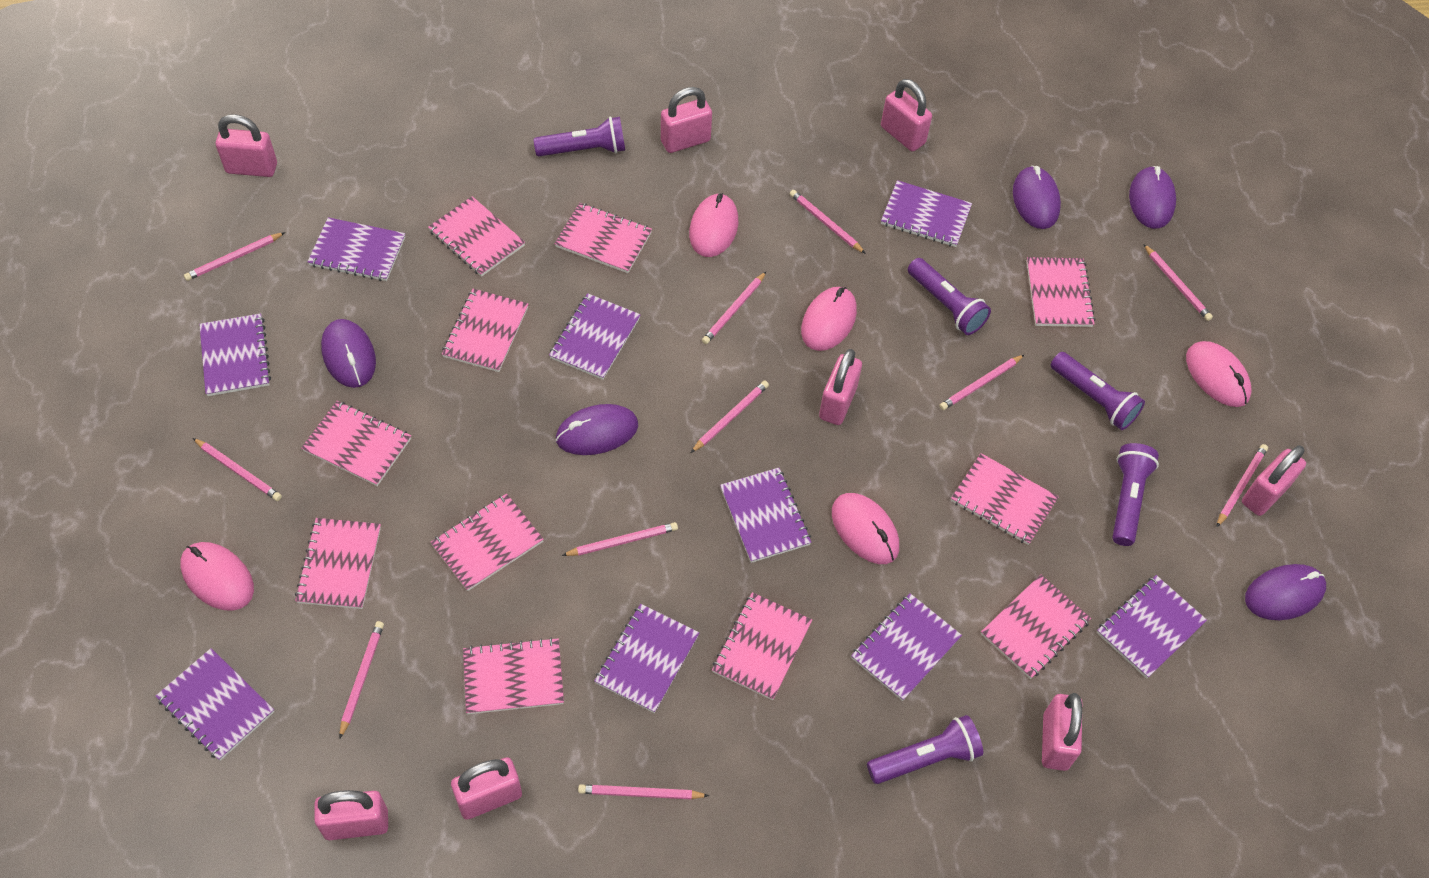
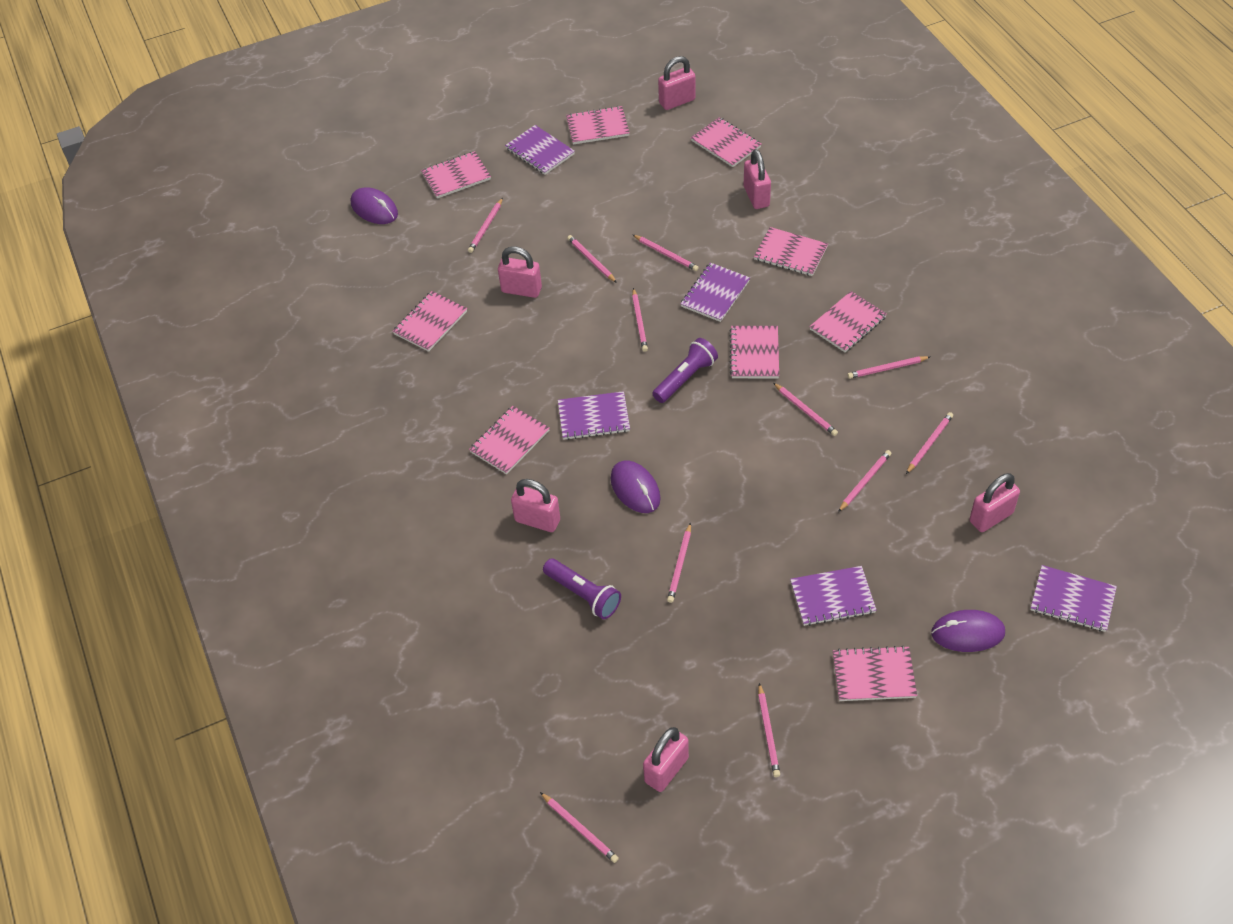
pink mouse: [180,542,254,611] [689,193,738,257] [801,287,857,351] [832,493,899,564] [1186,341,1252,407] = 5 -> none = 0
pink notebook: [295,518,381,609] [301,401,411,486] [428,196,525,277] [431,494,544,591] [442,289,528,372] [463,637,564,714] [554,203,652,273] [712,592,812,700] [951,453,1059,545] [981,575,1091,679] [1027,257,1095,327] = 11 -> [392,291,467,352] [421,151,491,199] [469,406,549,474] [566,106,630,144] [691,117,761,167] [730,326,779,378] [754,227,828,276] [809,291,887,352] [833,646,917,701] = 9
pink padlock: [216,114,277,177] [314,790,388,840] [451,757,522,820] [661,87,712,153] [819,349,862,425] [881,79,932,151] [1042,693,1082,771] [1242,446,1306,516] = 8 -> [498,246,542,298] [511,479,560,532] [643,727,689,792] [658,56,696,110] [744,149,771,209] [969,473,1020,532] = 6
purple flashlight: [533,117,625,156] [867,715,983,784] [908,258,991,335] [1051,352,1145,430] [1112,443,1159,546] = 5 -> [543,558,621,619] [652,338,718,403] = 2
purple mouse: [321,319,376,388] [556,404,638,455] [1013,166,1061,229] [1129,166,1176,229] [1245,564,1326,620] = 5 -> [351,187,398,224] [611,460,660,513] [931,610,1005,652] = 3
purple notebook: [156,648,274,761] [199,313,271,396] [308,217,405,281] [549,293,641,380] [595,604,699,713] [720,468,812,563] [851,593,962,701] [881,180,972,247] [1097,575,1207,679] = 9 -> [505,125,575,175] [558,391,630,440] [680,263,750,322] [790,566,876,626] [1030,565,1117,632] = 5

